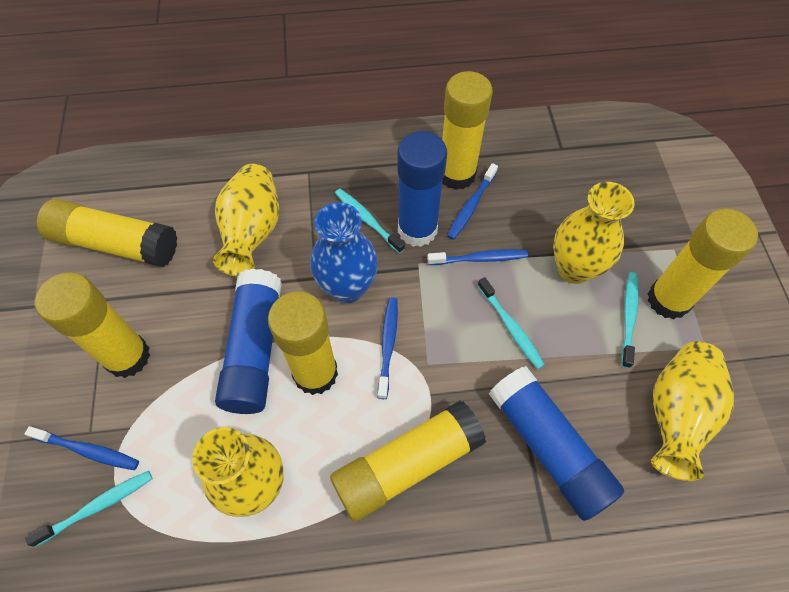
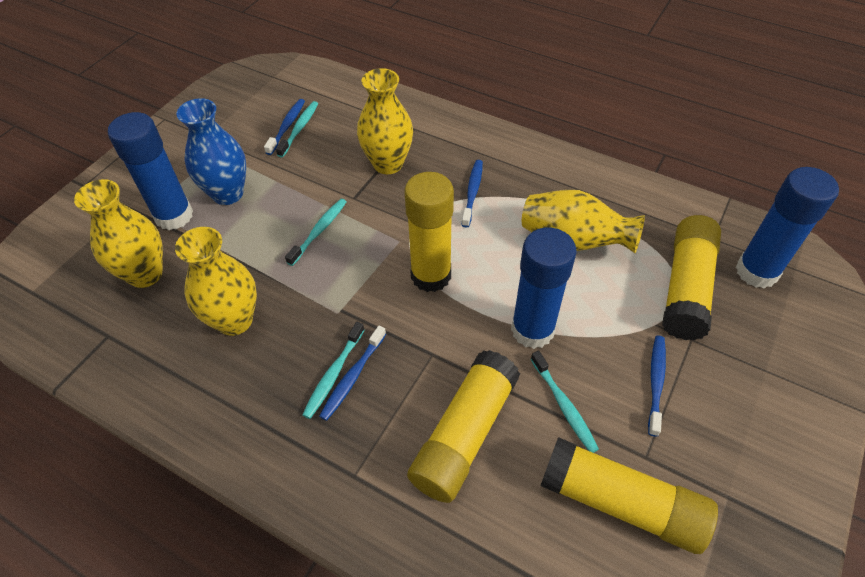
yellow glue stick: [35,272,150,378] [37,199,177,267] [268,291,338,395] [330,400,486,522] [442,71,493,190] [647,209,758,320] = 6 -> [404,172,454,292] [407,350,520,503] [540,437,718,554] [662,215,721,341] = 4

